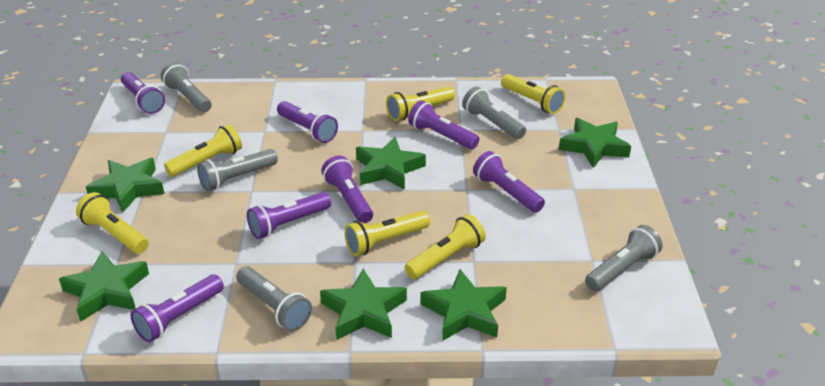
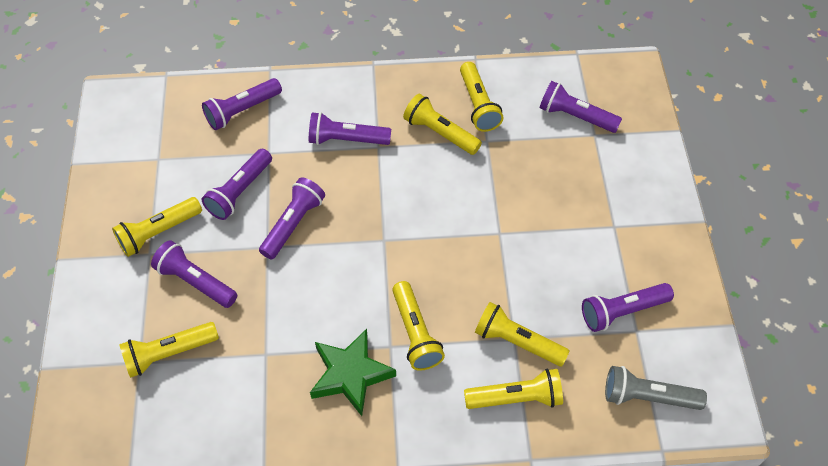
green star: [59,251,149,322] [86,158,164,213] [320,269,407,340] [356,137,426,190] [421,269,507,341] [559,118,631,168] = 6 -> [310,329,396,416] = 1
grey flashlight: [161,62,212,112] [197,149,278,191] [236,266,312,331] [462,87,526,140] [585,225,663,291] = 5 -> [605,366,707,410] = 1
yellow flashlight: [76,192,149,254] [164,124,242,177] [344,211,430,256] [386,86,455,121] [405,214,486,279] [501,74,565,114] = 6 -> [112,197,202,257] [119,322,219,378] [392,281,445,370] [403,94,482,155] [460,62,503,132] [464,369,563,409] [475,302,569,367] = 7

